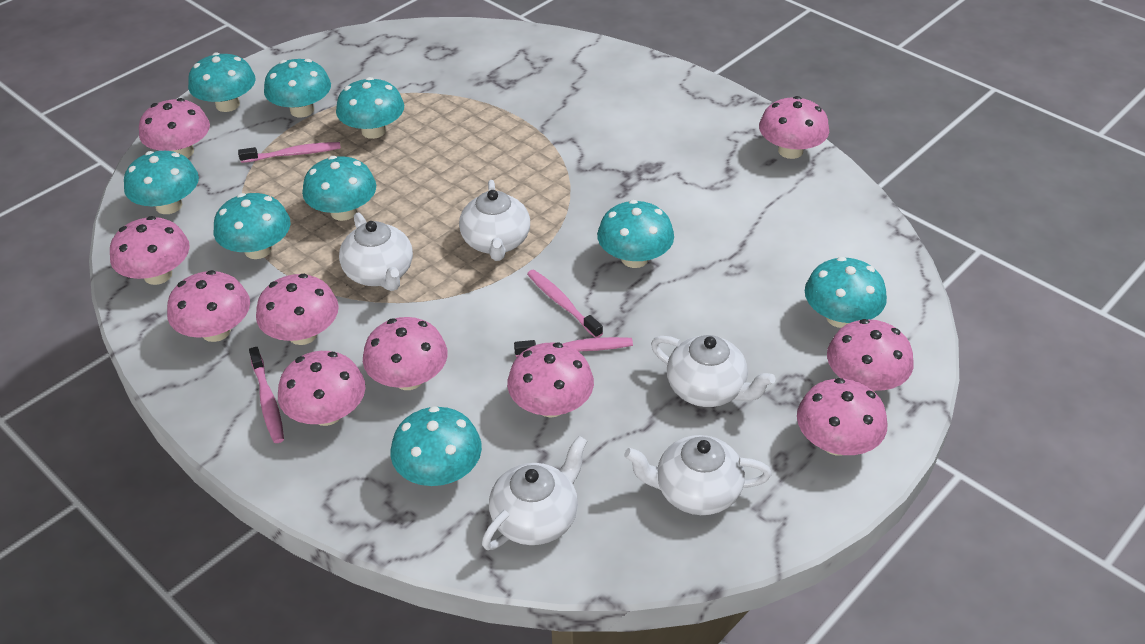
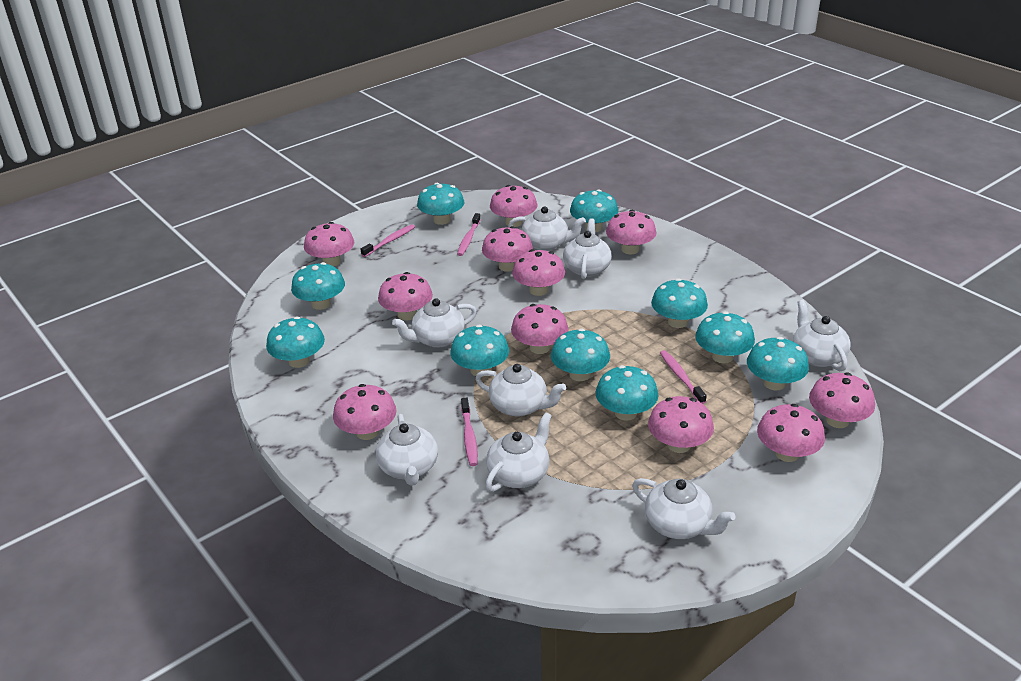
pink mushroom: [110,216,190,285] [139,98,210,158] [167,270,250,342] [256,274,339,345] [278,351,365,426] [363,317,448,390] [507,343,594,418] [759,96,829,159] [797,378,888,456] [827,319,914,391] = 10 -> [304,222,354,266] [333,384,396,440] [378,272,433,321] [482,226,533,272] [490,185,537,227] [511,304,569,354] [512,249,565,296] [606,210,656,254] [648,396,714,453] [757,404,825,462] [809,372,875,428] = 11
turquoise mushroom: [124,151,199,214] [188,52,256,112] [214,193,290,259] [264,59,331,117] [302,156,376,221] [336,77,404,139] [391,406,482,486] [597,200,674,268] [805,257,887,328] = 9 -> [266,316,325,368] [291,262,345,310] [417,183,464,225] [450,325,509,377] [551,328,610,381] [570,189,618,232] [596,365,658,421] [651,278,708,328] [695,311,755,363] [747,337,809,390] = 10
white teapot: [339,212,413,291] [459,180,530,261] [482,436,587,550] [624,435,772,515] [651,335,775,407] = 5 -> [376,414,438,486] [392,298,477,348] [475,364,566,417] [485,412,552,492] [508,207,586,251] [563,218,612,279] [632,478,735,539] [793,300,850,371] = 8

